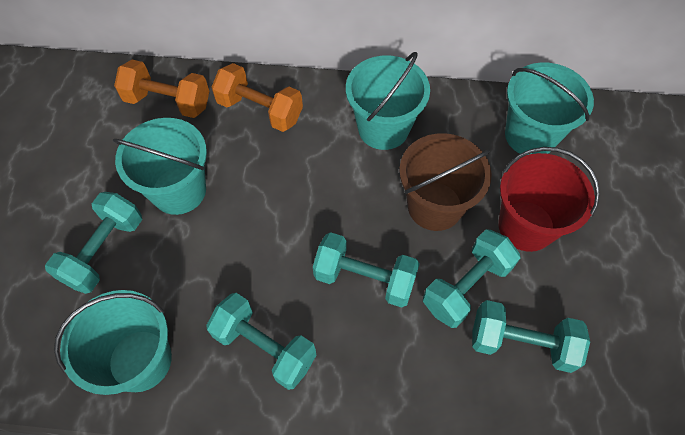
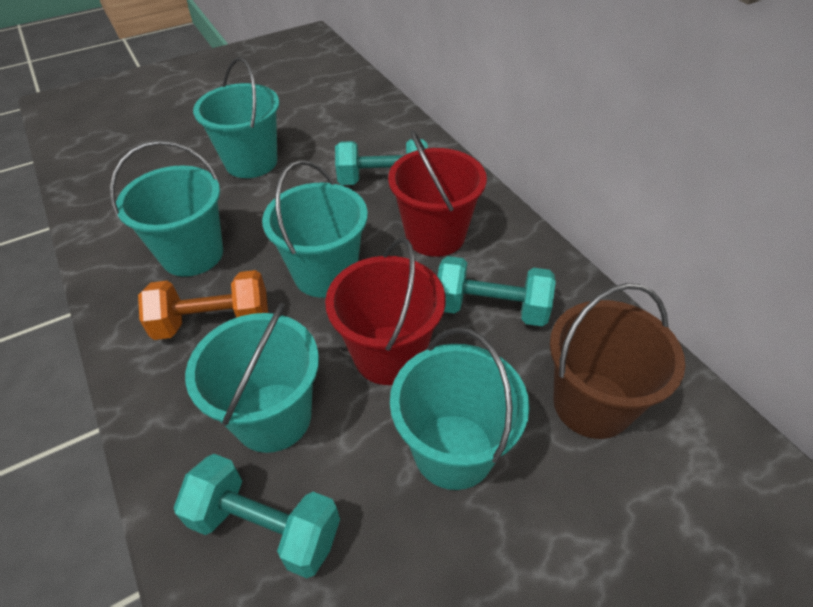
orange dumbbell: [114,60,209,118] [212,63,303,132] = 2 -> [138,270,268,340] = 1
red bucket: [498,147,600,252] = 1 -> [325,238,446,385] [388,130,487,257] = 2
turquoise bucket: [54,290,172,395] [113,118,207,215] [346,52,430,150] [505,62,594,155] = 4 -> [110,141,223,277] [185,303,319,453] [193,57,279,178] [262,160,368,298] [390,327,530,490] = 5
turquoise dumbbell: [45,192,142,294] [206,293,316,390] [313,232,420,308] [423,229,520,328] [472,300,590,373] = 5 -> [174,454,340,578] [335,139,428,185] [437,256,556,327] = 3

